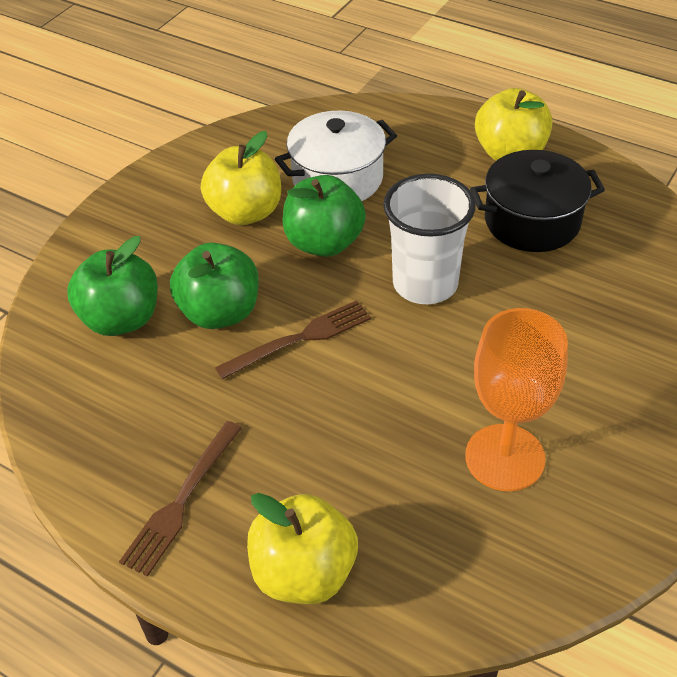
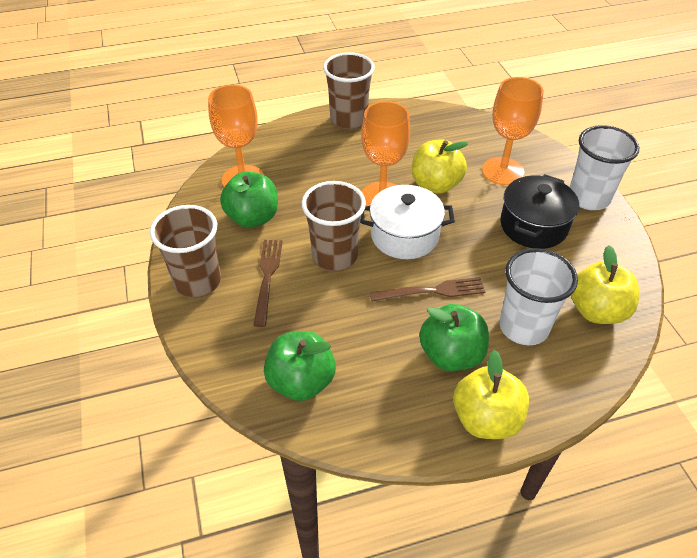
brown cup: none = 0 -> [150,205,221,298] [301,181,366,271] [323,52,375,130] = 3
orange goblet: [465,308,568,491] = 1 -> [208,85,264,187] [361,101,410,206] [482,77,544,185] = 3
white cup: [383,174,476,304] = 1 -> [500,248,578,345] [570,125,639,210] = 2

